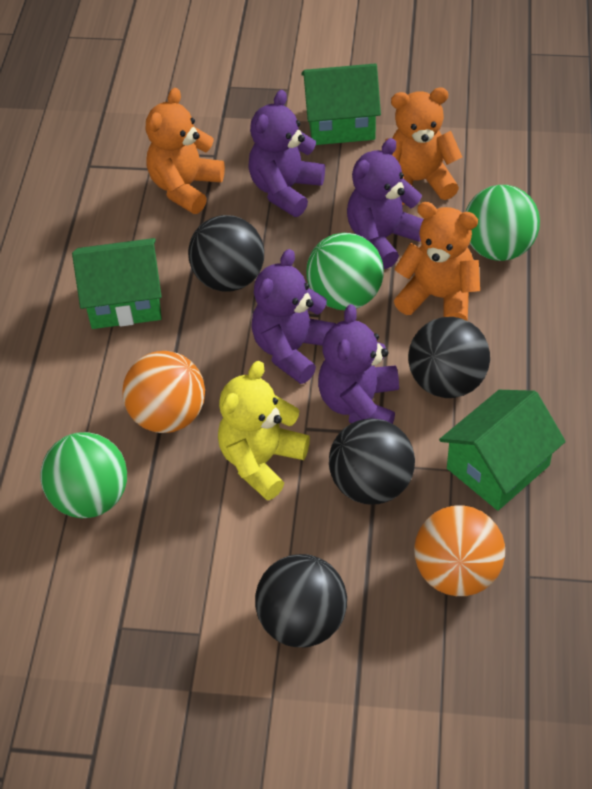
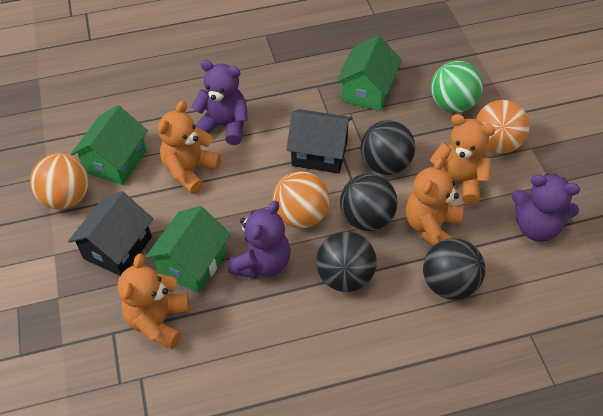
black house: none = 0 -> [68,191,153,276] [286,109,352,173] = 2
green ball: [41,432,127,518] [306,233,384,310] [466,185,540,261] = 3 -> [431,61,483,113] = 1
orange ball: [122,351,205,433] [414,505,505,596] = 2 -> [30,153,89,209] [272,171,330,228] [476,100,530,154] = 3
orange teddy bear: [146,88,225,214] [385,88,462,205] [394,202,480,321] = 3 -> [117,254,189,349] [158,101,221,194] [406,157,464,246] [430,114,495,204] = 4
purple teddy bear: [248,90,325,217] [251,249,336,384] [318,304,399,424] [347,138,424,269] = 4 -> [191,60,248,145] [228,201,291,278] [512,173,580,242] = 3
yellow teddy bear: [218,361,310,500] = 1 -> none = 0

